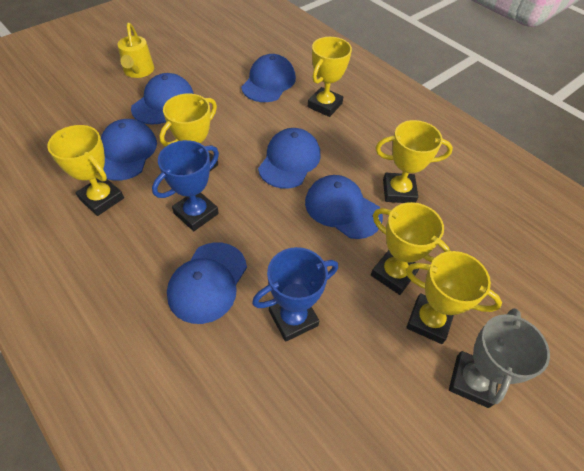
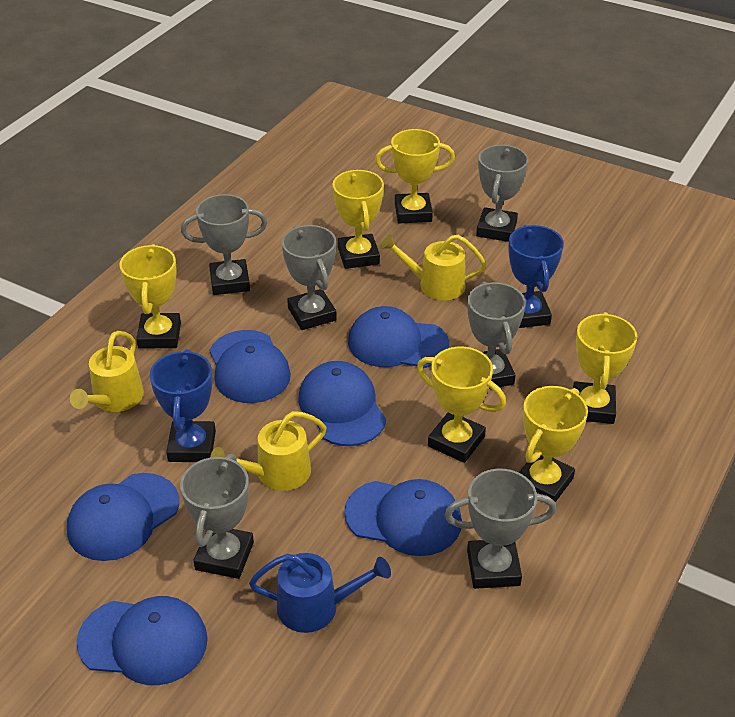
blue watering can: none = 0 -> [249,553,391,633] = 1
grey trophy: [449,308,550,408] = 1 -> [180,454,254,579] [181,194,267,295] [282,225,337,330] [445,468,556,589] [467,282,526,389] [476,145,528,242] = 6
yellow watering can: [117,23,154,78] = 1 -> [70,331,144,412] [210,411,327,491] [380,234,487,300] = 3

